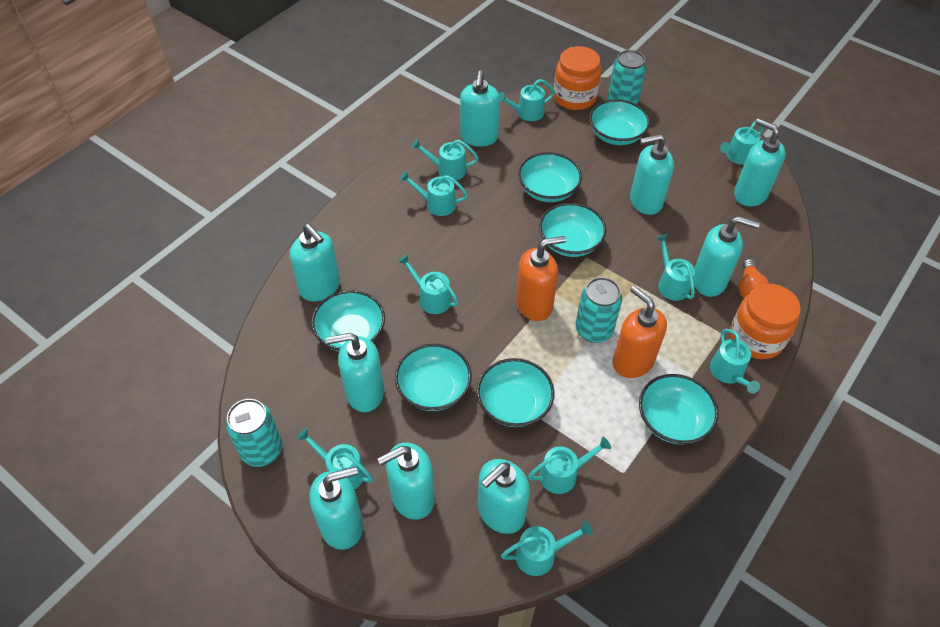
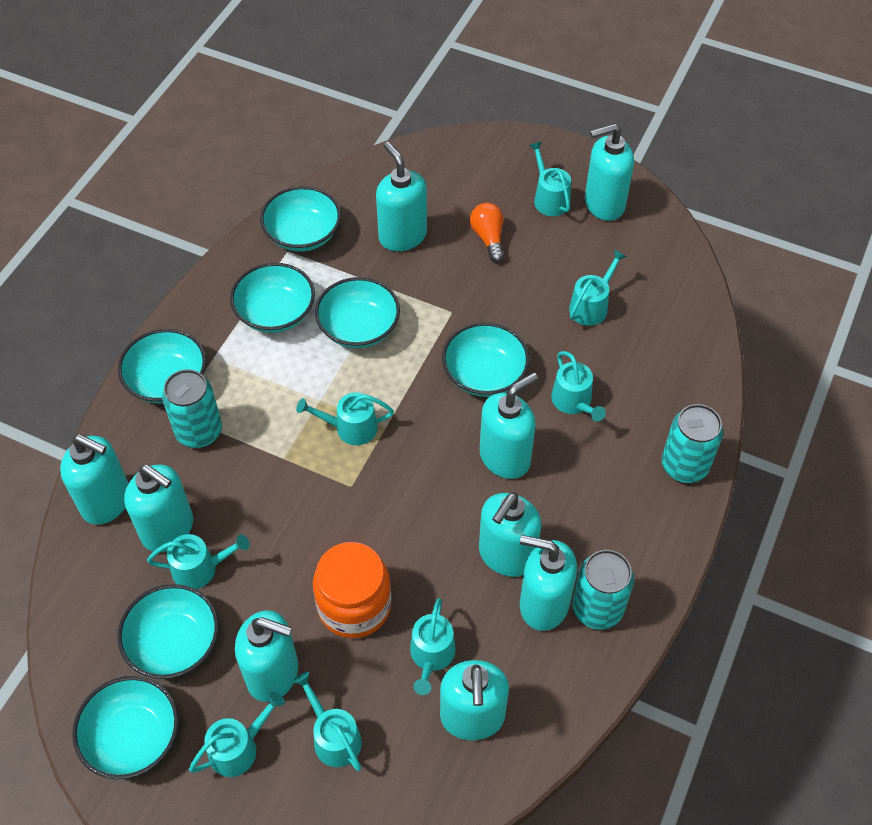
orange jar: [554,46,601,110] [730,284,801,359] = 2 -> [313,542,391,638] = 1
orange soap dispenser: [516,236,566,321] [613,286,667,378] = 2 -> none = 0
turquoise watering can: [297,428,373,489] [398,254,459,314] [400,171,468,216] [412,139,479,180] [499,79,555,121] [501,521,593,576] [528,437,611,494] [656,234,695,301] [710,329,760,394] [720,121,763,165] = 10 -> [147,534,250,589] [189,691,285,777] [293,672,362,771] [296,392,394,445] [410,598,456,695] [529,141,571,216] [551,351,606,422] [569,250,627,326] = 8

